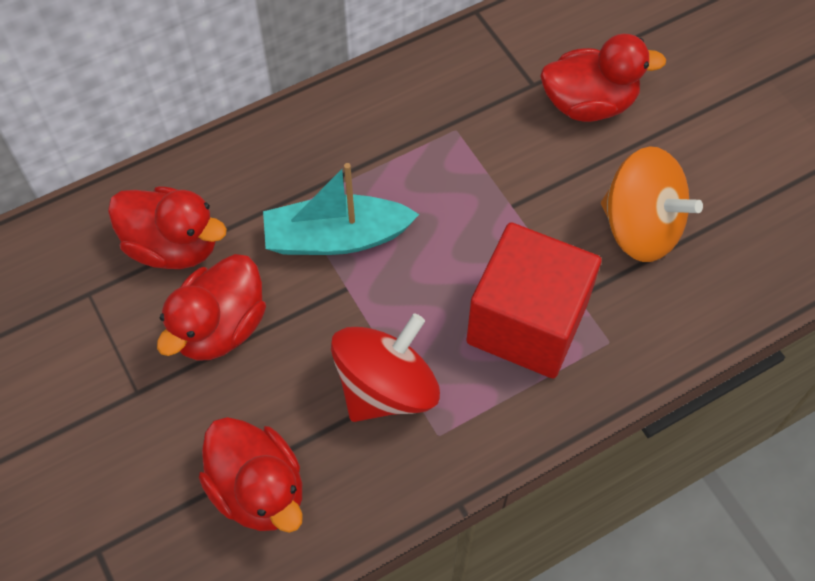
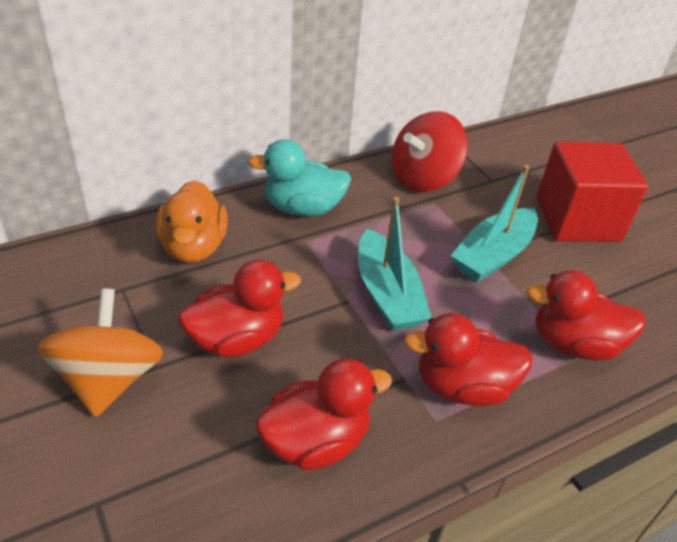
orange duck: none = 0 -> [156,180,228,263] = 1
turquoise boat: [263,163,419,255] = 1 -> [358,197,432,331] [451,165,538,282] = 2
turquoise duck: none = 0 -> [248,139,351,216] = 1

